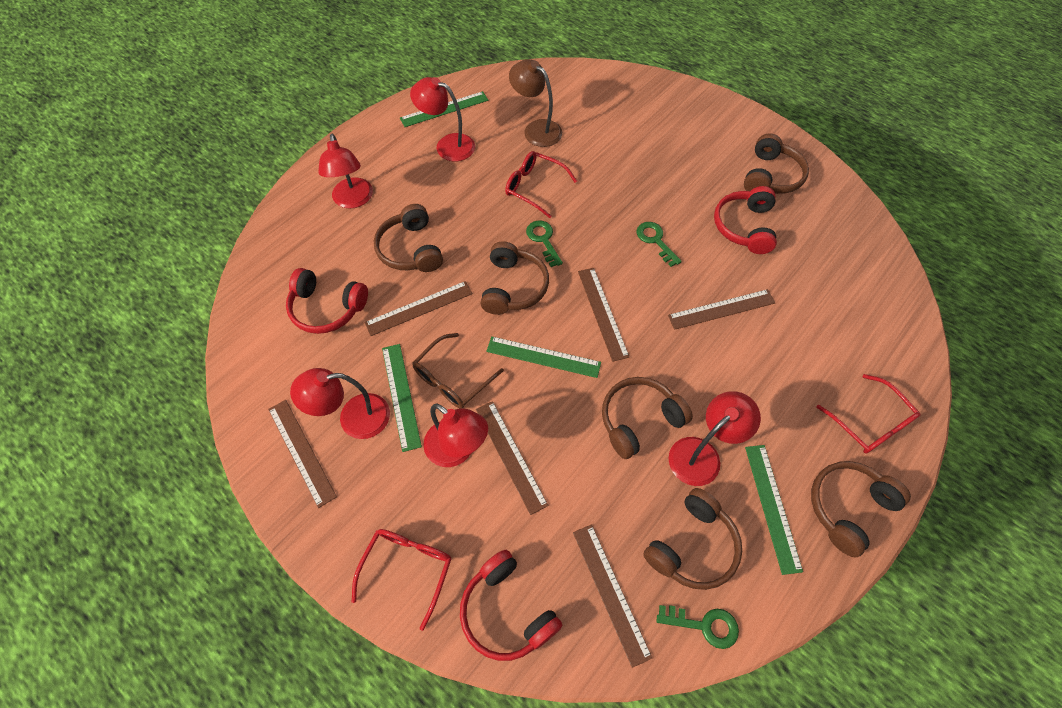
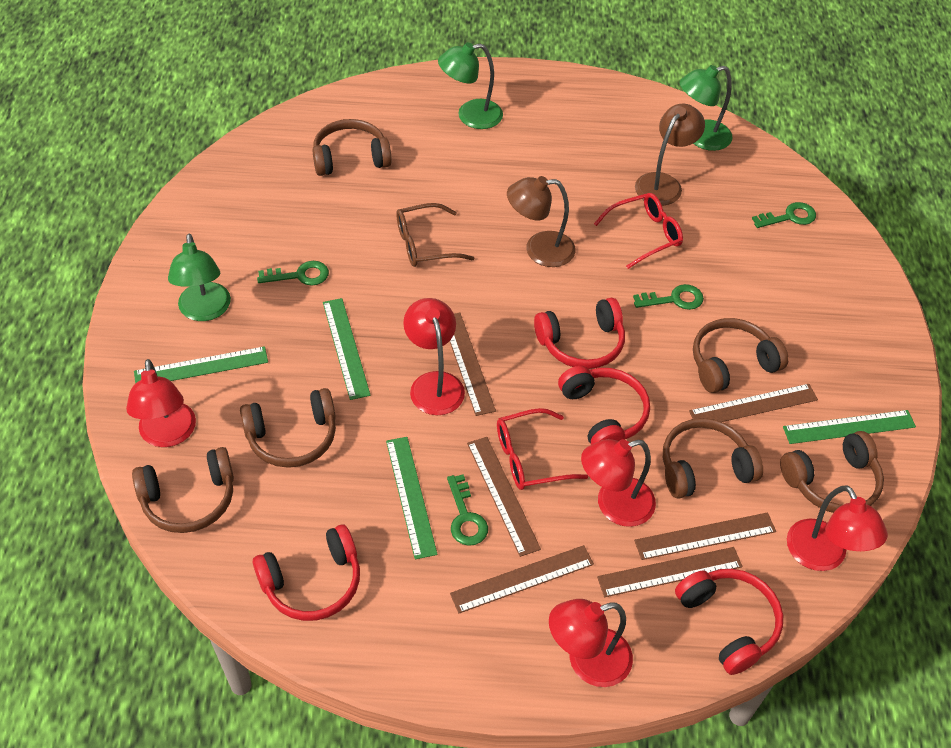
brown lamp: [509,59,562,147] = 1 -> [507,176,576,267] [635,104,705,205] = 2
green key: [526,220,563,267] [637,222,682,267] [657,605,739,649] = 3 -> [257,261,329,285] [447,475,488,546] [633,284,704,310] [752,202,816,228] = 4
green lamp: none = 0 -> [168,234,231,321] [438,42,503,129] [680,65,733,151] = 3
red glasses: [352,529,451,631] [505,151,577,218] [816,374,920,454] = 3 -> [497,408,589,490] [594,193,683,269] = 2
red headphones: [286,268,368,334] [460,550,563,661] [714,186,777,254] = 3 -> [253,525,360,621] [534,298,625,369] [558,366,650,445] [675,569,783,675] = 4

